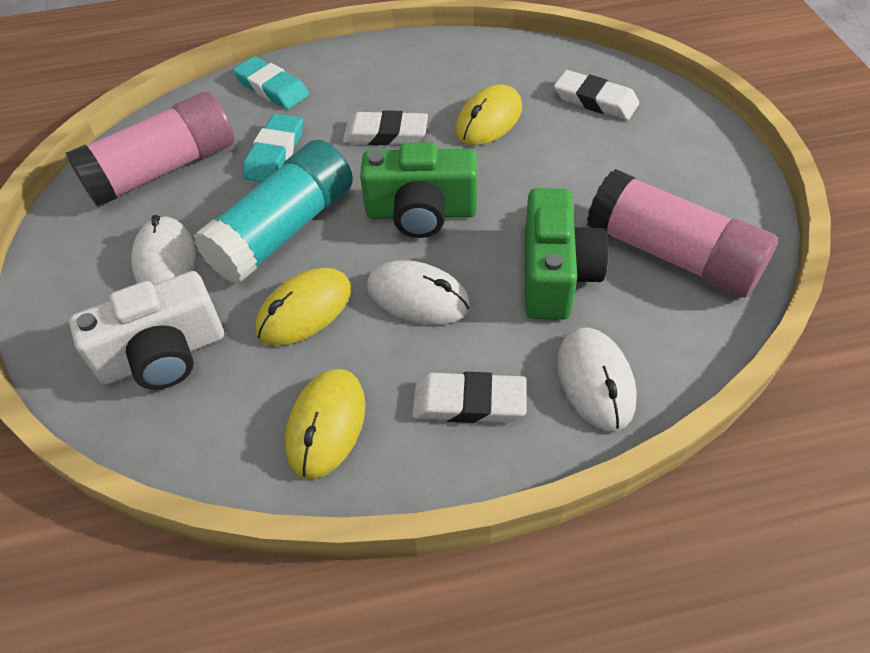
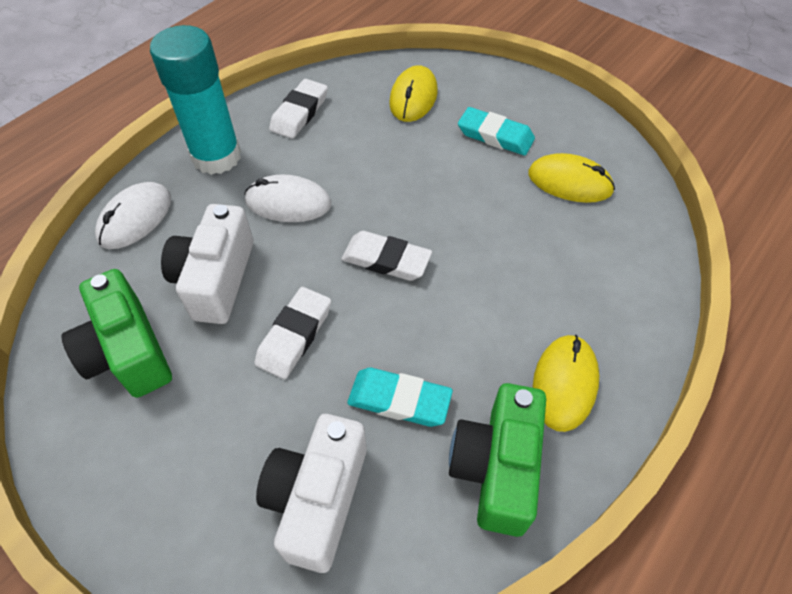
pink glue stick: [65,92,234,207] [587,169,778,298] = 2 -> none = 0
white camera: [69,271,224,389] = 1 -> [161,204,253,324] [256,414,367,573] = 2
white mouse: [131,215,196,285] [367,260,470,325] [557,328,637,431] = 3 -> [95,182,171,249] [244,175,331,222] = 2

